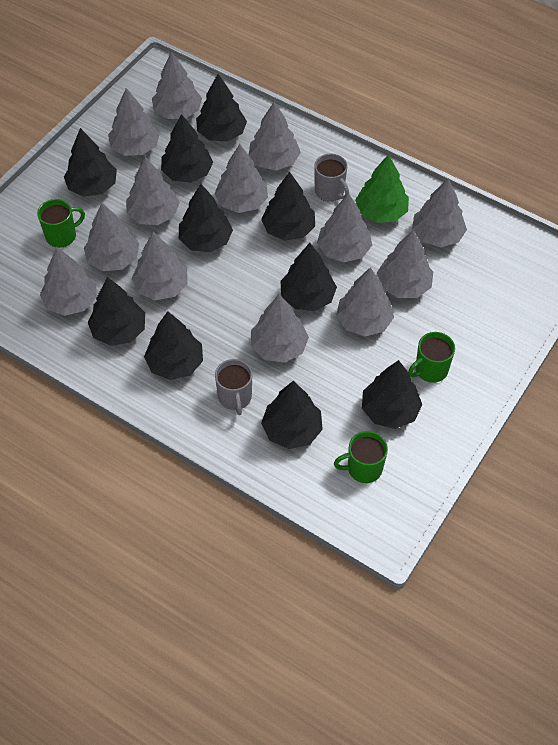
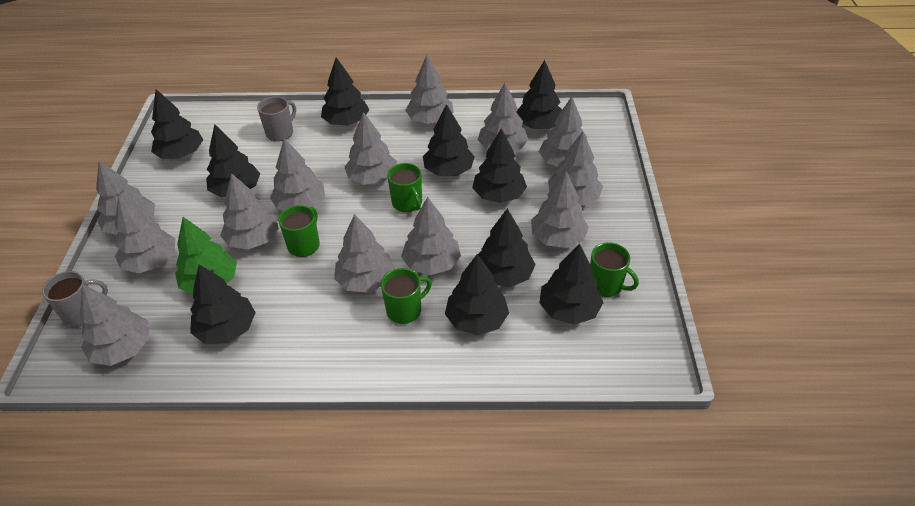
green mug: [37,199,85,248] [334,431,388,483] [408,332,455,383] = 3 -> [278,205,320,257] [381,268,432,324] [387,163,422,212] [590,242,639,297] = 4

